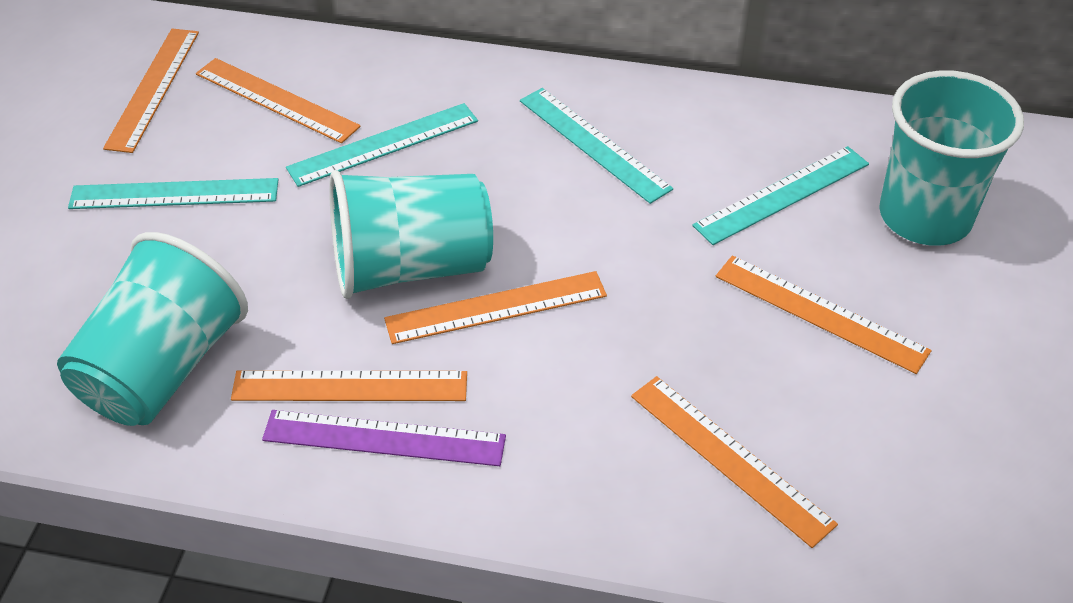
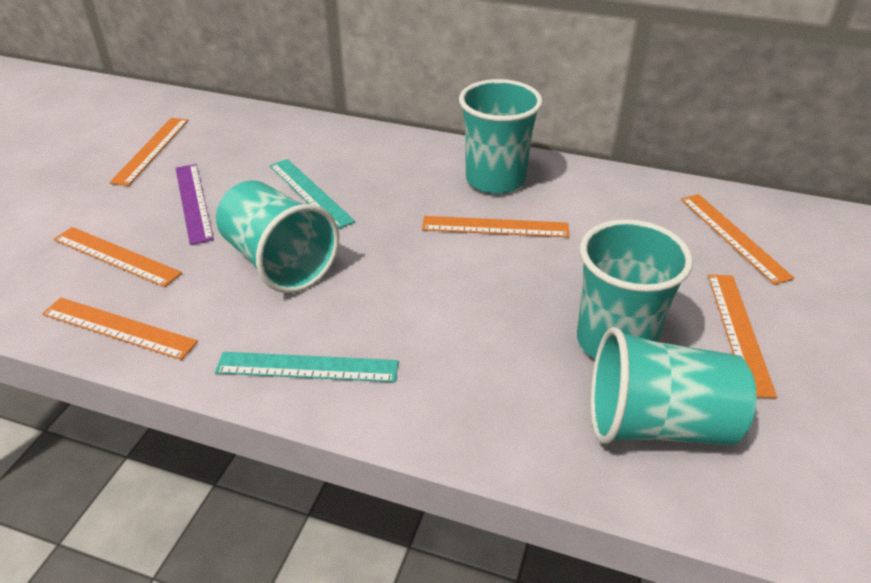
turquoise cup: [57,232,248,426] [329,170,493,299] [879,70,1024,246] = 3 -> [216,180,339,293] [459,79,543,194] [577,219,693,359] [590,327,756,446] = 4
turquoise ruler: [68,178,278,209] [286,103,478,187] [520,88,673,204] [692,146,869,245] = 4 -> [215,352,399,382] [269,159,355,229] = 2

